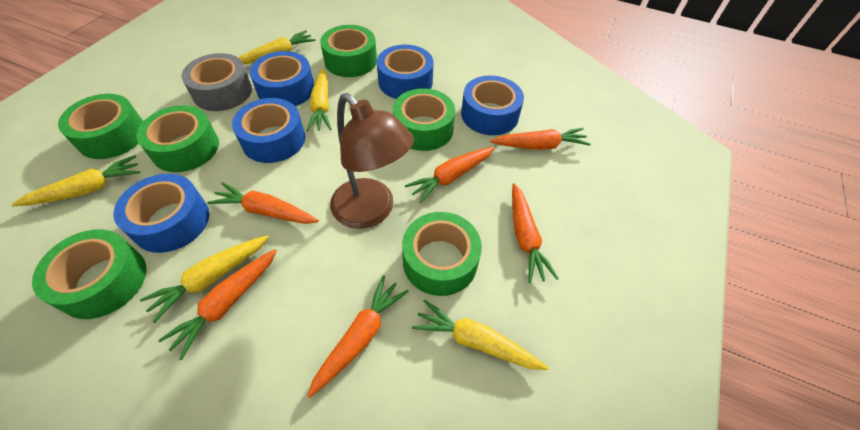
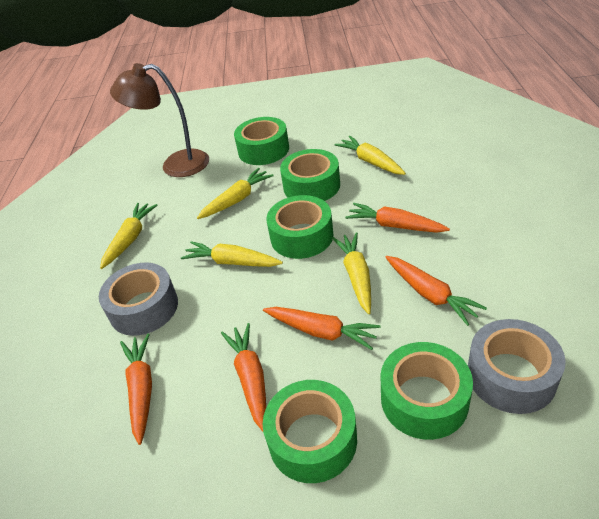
blue tape: [113,174,209,253] [232,98,305,163] [250,51,314,106] [377,45,433,99] [461,75,524,135] = 5 -> none = 0
green tape: [32,229,147,319] [58,94,143,159] [136,105,219,172] [320,25,377,77] [393,88,455,151] [402,212,482,296] = 6 -> [234,117,289,165] [263,380,357,483] [266,195,333,259] [280,149,340,201] [380,342,473,440] = 5
grey tape: [182,53,252,111] = 1 -> [99,262,178,336] [468,319,566,414] = 2
orange carrot: [158,249,277,360] [207,182,319,224] [307,275,409,398] [405,147,495,203] [490,128,591,150] [512,183,559,283] = 6 -> [120,334,152,445] [221,323,266,431] [263,307,381,350] [345,203,450,233] [385,256,487,326] = 5

